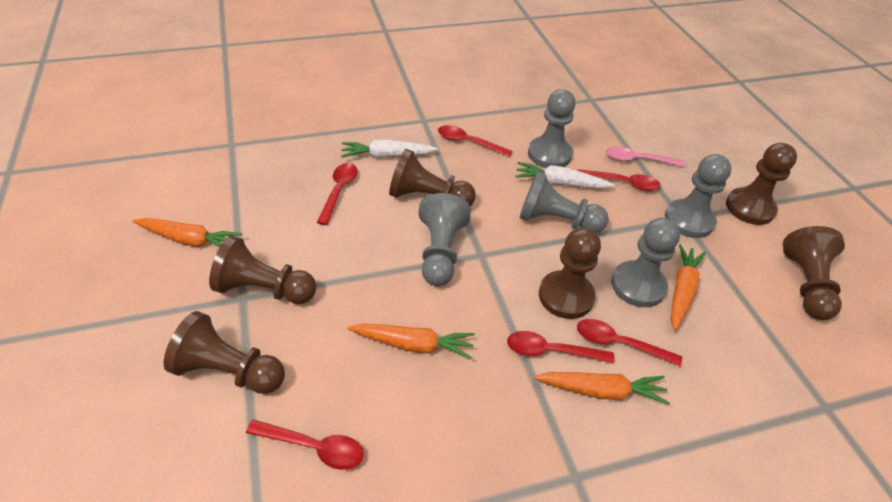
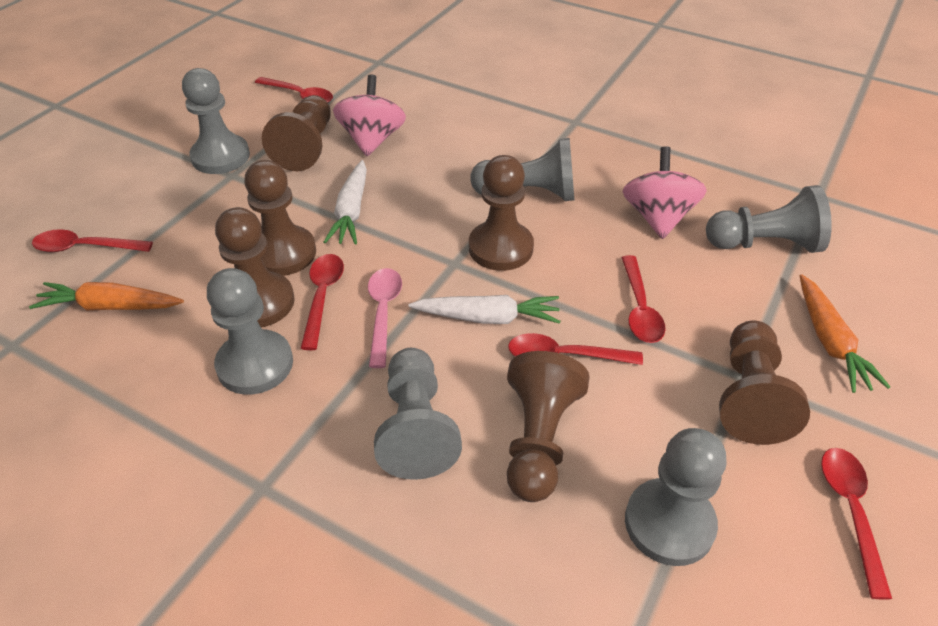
grey pawn: [418,193,471,286] [519,171,609,233] [528,89,576,168] [611,218,680,307] [665,154,732,238] = 5 -> [182,68,250,174] [207,268,293,395] [374,348,462,480] [470,138,574,201] [625,428,727,566] [706,185,832,253] = 6
orange carrot: [133,218,242,247] [347,323,475,359] [534,372,670,405] [671,244,706,330] = 4 -> [29,282,184,311] [800,274,890,393] = 2
pink spinning top: none = 0 -> [333,75,406,156] [623,146,707,239] = 2

